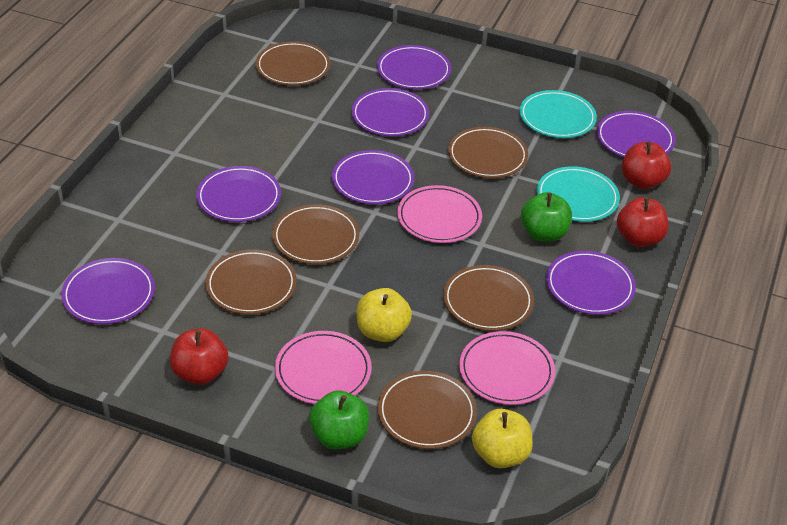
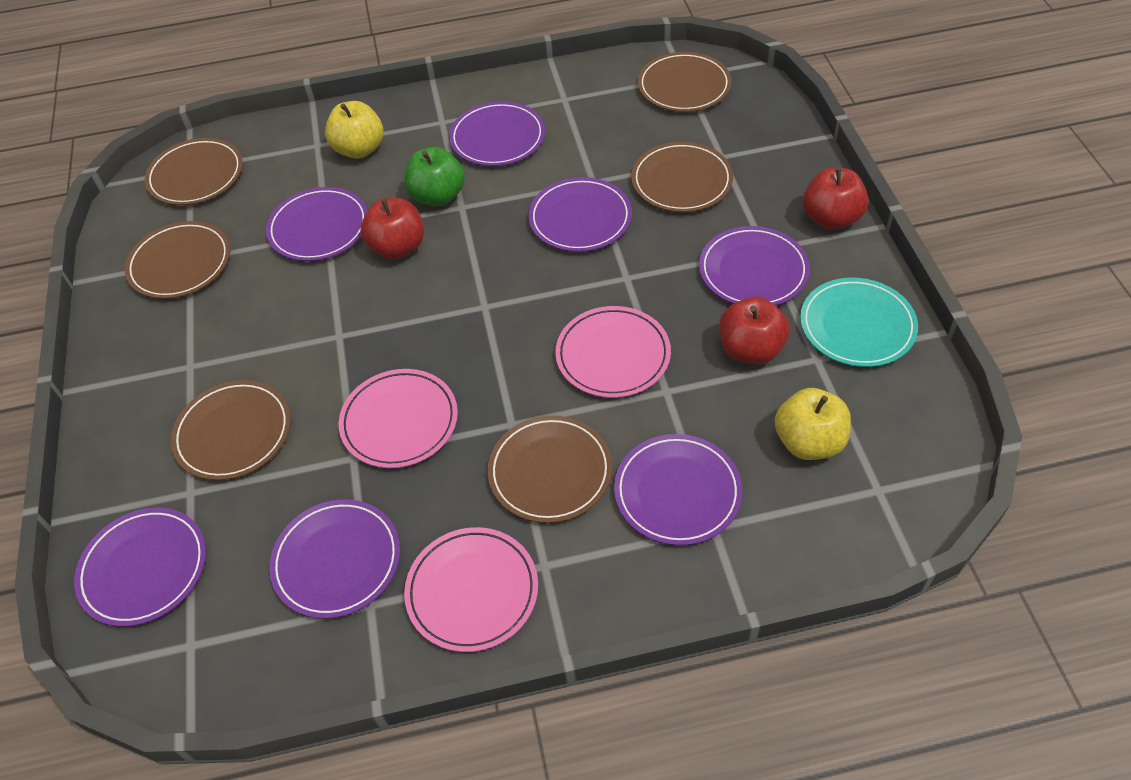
green apple: [309,390,369,449] [521,192,572,242] = 2 -> [404,147,465,207] = 1
turquoise plate: [520,90,597,138] [537,166,620,222] = 2 -> [800,278,918,367] = 1

